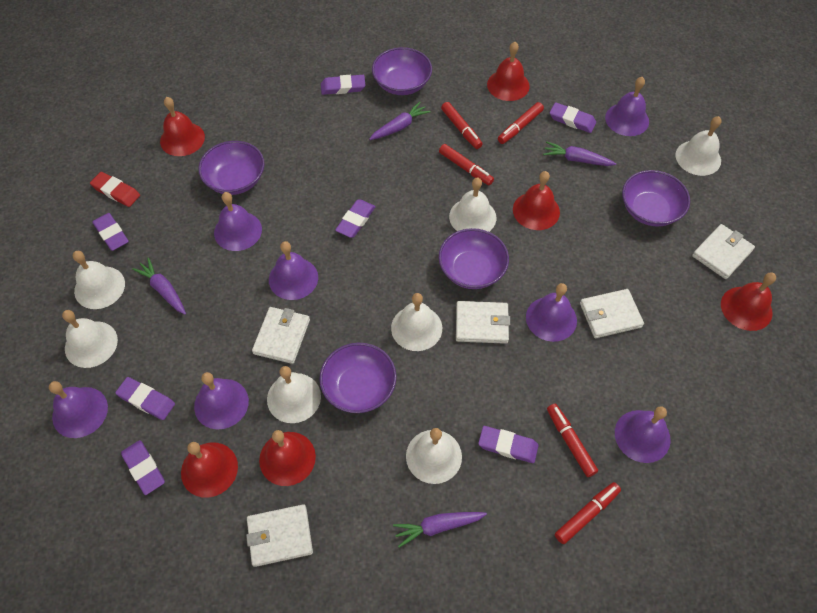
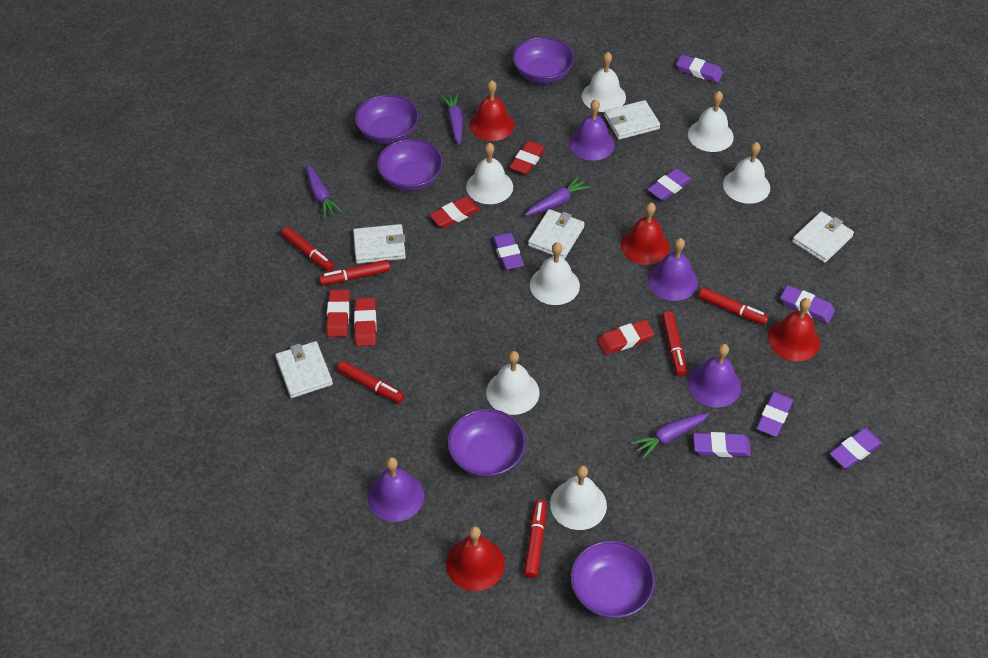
purple bell: [49,381,108,438] [194,372,249,429] [214,192,262,251] [269,241,318,300] [526,283,577,342] [605,77,649,136] [615,407,671,463] = 7 -> [368,457,424,522] [569,99,615,161] [648,238,698,301] [688,344,741,408] = 4
red bell: [160,97,205,156] [181,442,238,498] [259,430,316,486] [487,42,530,101] [513,171,560,230] [721,272,776,331] = 6 -> [446,526,505,591] [469,80,515,141] [621,202,669,265] [768,298,820,361] = 4
red eraser: [90,172,140,207] = 1 -> [326,289,350,337] [354,298,376,346] [430,197,481,228] [509,141,546,175] [597,320,654,355] = 5
red marker: [439,144,494,185] [441,102,483,149] [498,102,544,144] [547,404,598,477] [555,482,621,544] = 5 -> [281,227,334,272] [319,260,390,286] [337,361,404,403] [524,500,546,578] [662,311,687,376] [698,287,769,325] = 6

